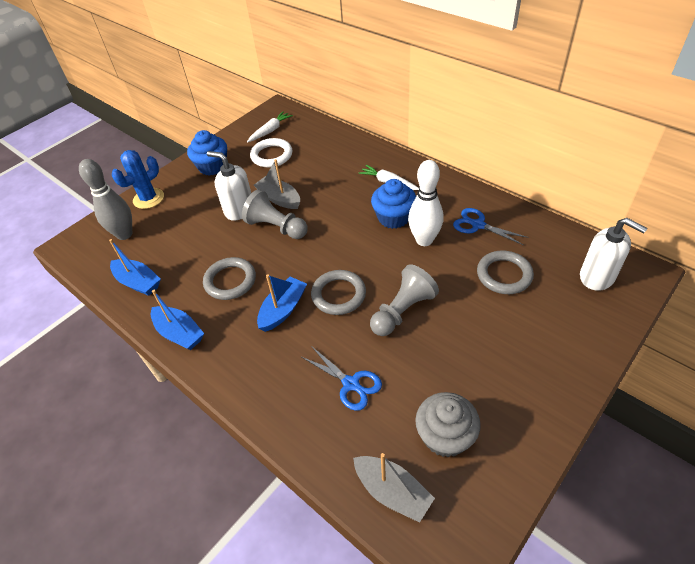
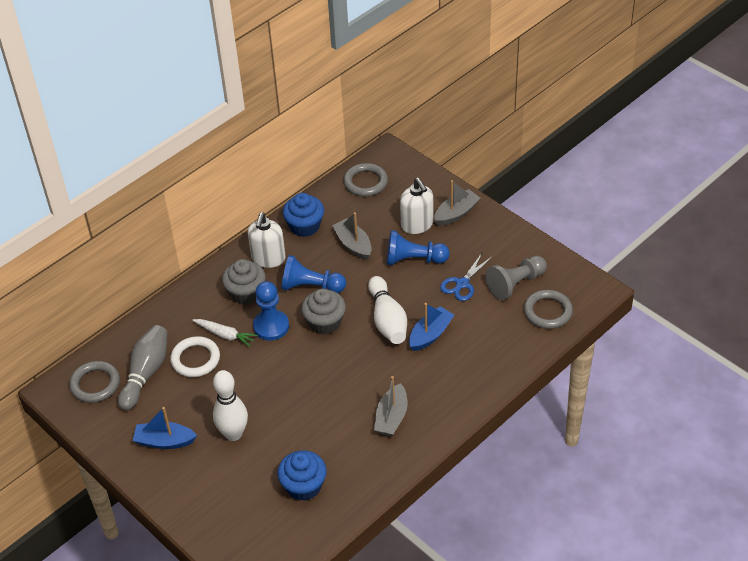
blue boat: [109,239,161,296] [151,290,204,350] [257,274,307,332] = 3 -> [133,407,197,449] [409,303,454,351] = 2
blue cactus: [112,150,164,209] = 1 -> none = 0
blue pawn: none = 0 -> [253,281,289,341] [282,255,346,293] [387,230,450,265] = 3
blue scissors: [302,346,382,411] [453,208,528,245] = 2 -> [440,253,492,301] = 1
grey boat: [254,159,300,209] [353,453,435,523] = 2 -> [332,212,372,260] [374,376,408,437] [434,180,480,226] = 3
grey cupcake: [415,392,481,458] = 1 -> [222,259,266,305] [301,289,346,335] = 2
grey pawn: [242,189,308,239] [370,264,439,336] = 2 -> [486,256,547,300] = 1
white bowling pin: [408,160,443,246] = 1 -> [213,370,248,441] [368,276,407,344] = 2
white carrot: [247,111,293,142] [359,165,419,190] = 2 -> [192,319,258,347] = 1

